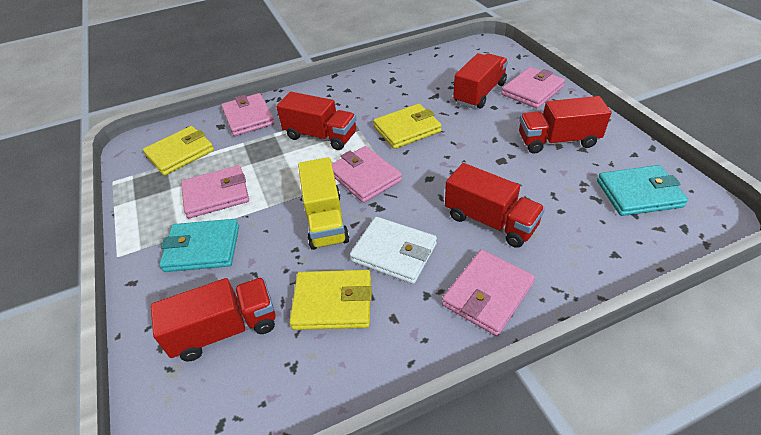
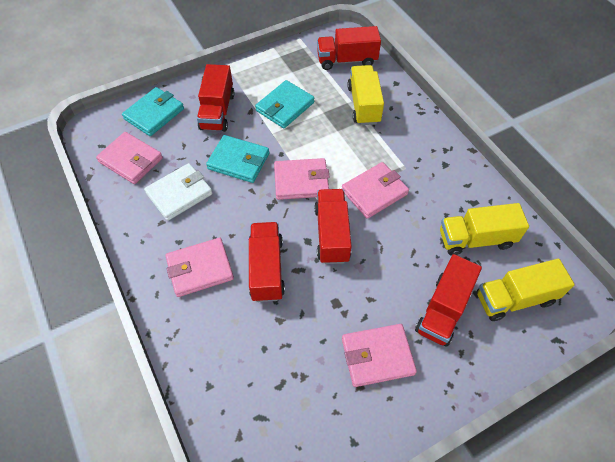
turquoise wallet: [159,219,239,272] [597,165,688,216] = 2 -> [122,87,184,136] [206,135,269,183] [255,80,314,128] = 3
yellow truck: [298,157,349,250] = 1 -> [347,65,384,125] [440,203,529,256] [477,259,575,321] = 3
yellow wallet: [143,126,214,176] [289,270,372,330] [373,104,442,149] = 3 -> none = 0

